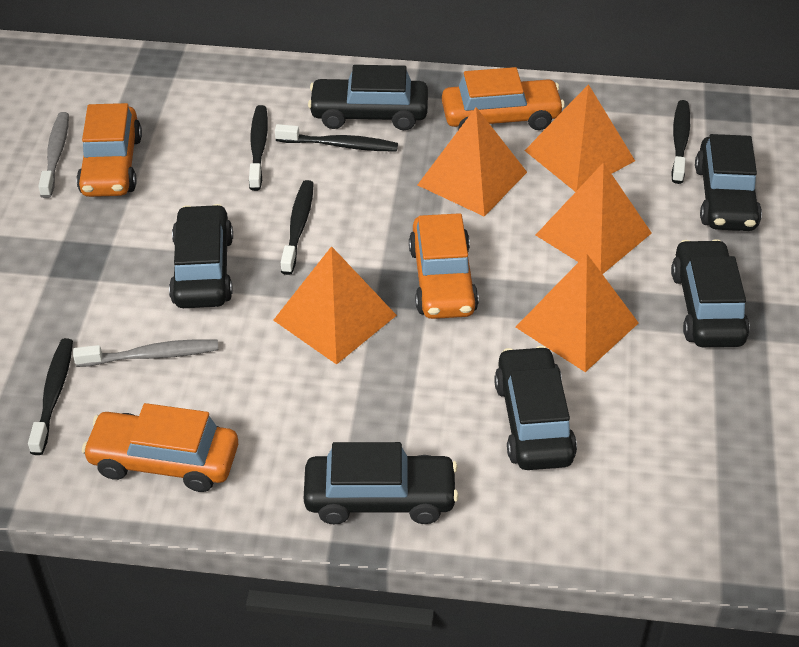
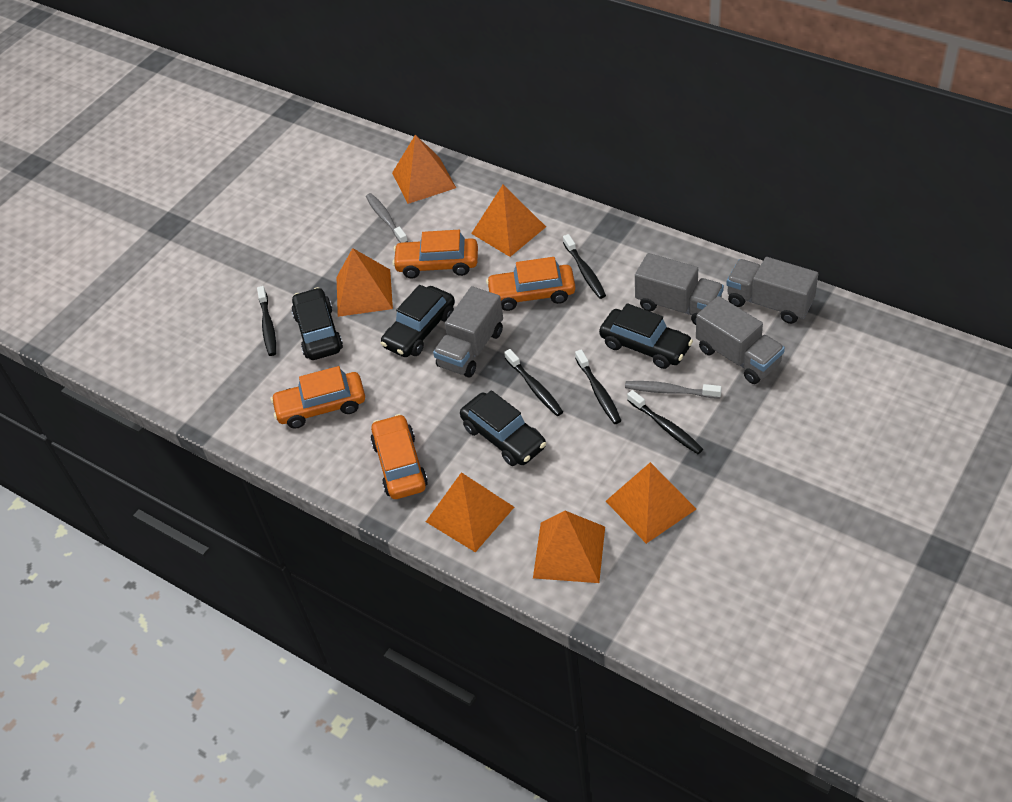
black car: [169,204,233,308] [304,442,459,524] [308,65,428,130] [494,346,577,470] [671,239,750,347] [695,134,762,231] = 6 -> [292,287,343,360] [380,285,455,357] [460,390,546,466] [599,303,693,369] = 4
grey truck: none = 0 -> [433,286,503,378] [635,253,724,325] [696,296,785,384] [726,257,818,324] = 4
orange pyramid: [273,246,397,365] [418,107,527,217] [516,254,639,372] [524,84,635,192] [536,162,652,274] = 5 -> [337,248,393,317] [392,135,456,204] [426,472,514,552] [471,185,546,257] [533,511,605,583] [606,462,696,544] = 6

